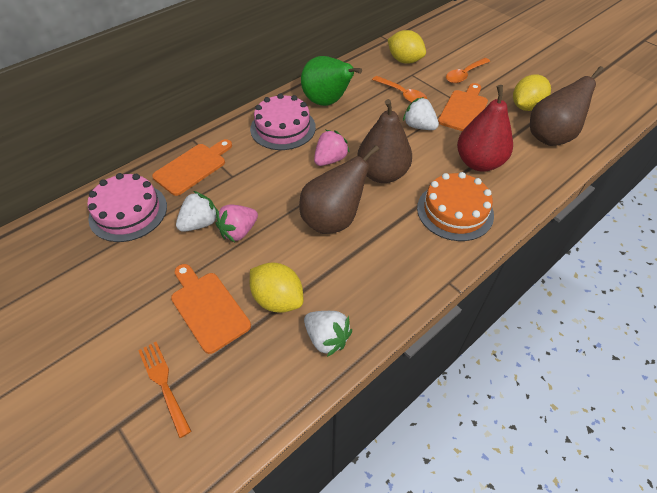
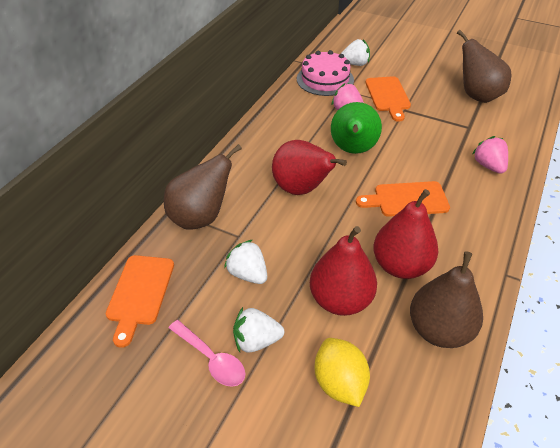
orange cake: [417,172,494,241] = 1 -> none = 0
orange fork: [138,342,191,438] = 1 -> none = 0
orange spoon: [372,76,428,103] [446,58,490,83] = 2 -> none = 0
pink cake: [87,173,167,242] [250,93,316,150] = 2 -> [297,50,354,96] = 1
pink spoon: none = 0 -> [169,320,245,387] = 1
red pear: [457,85,513,172] = 1 -> [272,140,347,195] [310,226,377,316] [373,189,438,279] = 3
yellow lemon: [250,262,303,313] [387,30,426,64] [513,75,551,111] = 3 -> [315,338,370,407] = 1

